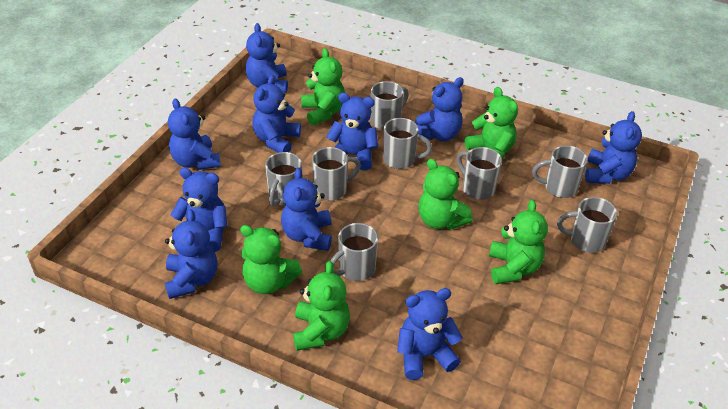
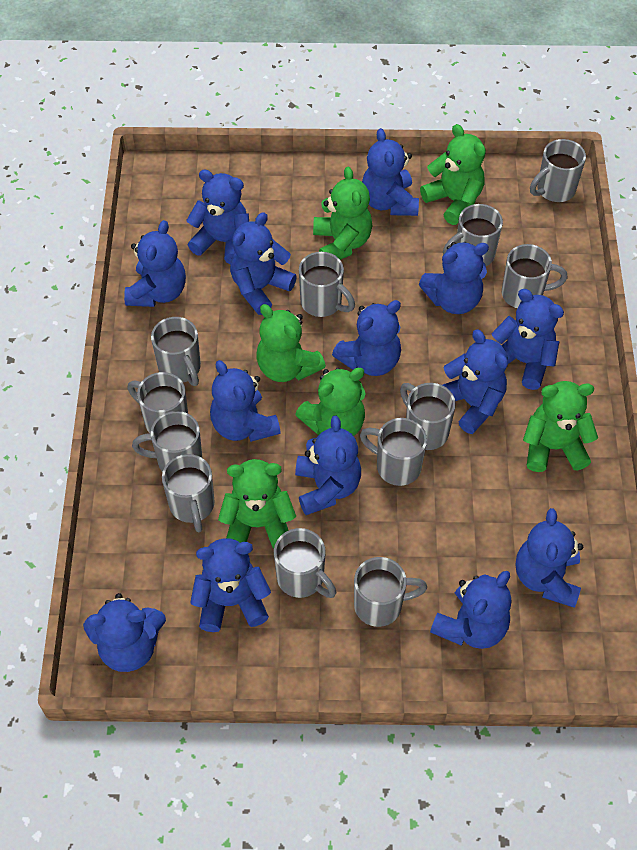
blue teddy bear: [165,209,217,299] [168,99,221,170] [170,168,227,252] [246,23,288,93] [253,75,301,153] [281,168,332,251] [326,93,378,171] [397,288,463,380] [415,77,464,141] [585,111,642,184] = 10 -> [83,593,166,672] [124,220,186,307] [186,169,249,264] [190,538,271,632] [210,360,281,442] [230,212,297,315] [295,416,361,515] [332,300,401,376] [362,128,419,216] [419,242,489,314] [430,571,511,649] [443,329,508,434] [491,289,564,390] [516,508,583,608] = 14
grey mug: [265,152,302,207] [312,147,361,200] [330,223,378,281] [371,81,409,130] [383,118,432,169] [457,147,502,200] [532,145,588,198] [557,197,617,253] = 8 -> [127,372,188,433] [132,411,202,472] [151,317,201,386] [162,454,215,532] [274,528,336,598] [299,252,355,317] [354,557,427,627] [360,418,427,486] [400,383,456,450] [443,204,503,266] [502,244,568,308] [530,139,586,202] = 12

